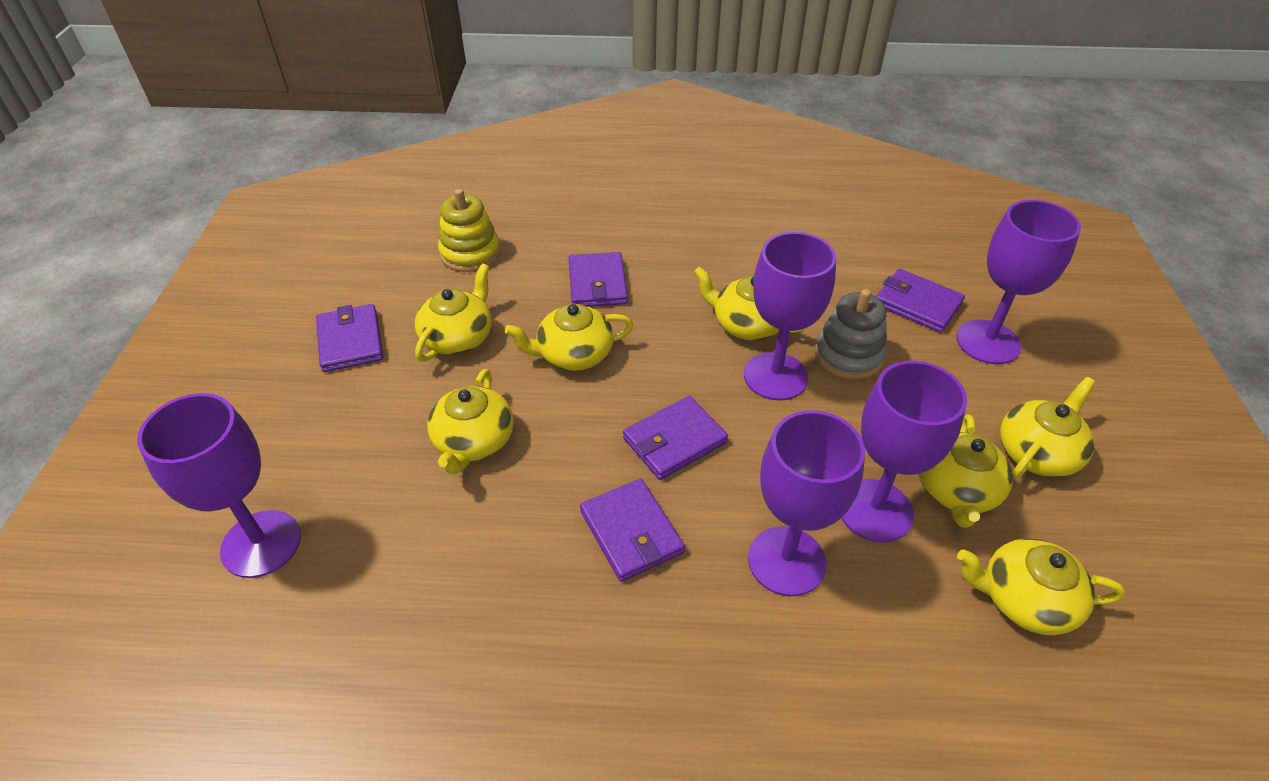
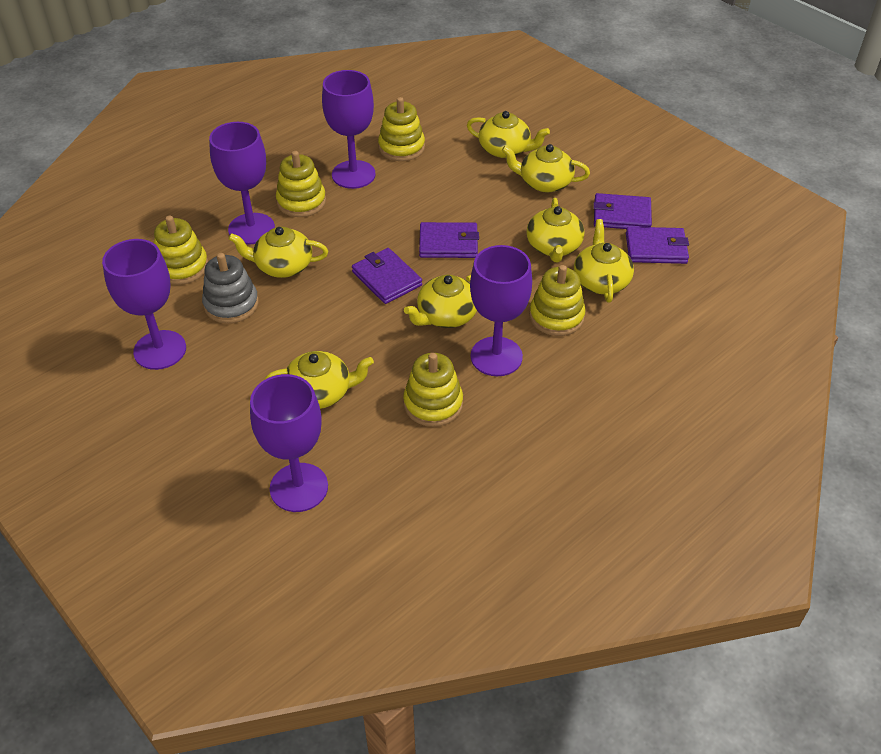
purple wallet: [316,304,383,372] [569,252,628,307] [580,479,685,582] [623,396,728,480] [876,269,965,333] = 5 -> [352,248,422,304] [419,222,479,258] [593,193,652,229] [626,227,689,264] = 4
yellow stacking toy: [438,189,500,272] = 1 -> [154,215,208,285] [276,151,326,217] [378,97,425,161] [403,353,463,427] [529,265,586,336] = 5

